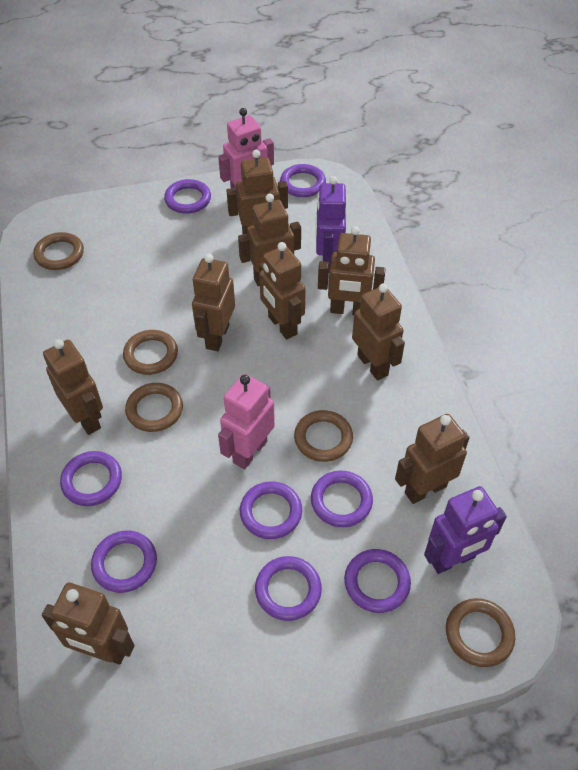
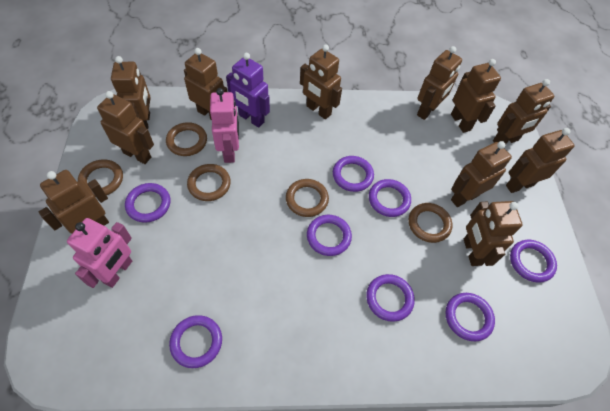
brown robot: [42,582,134,664] [43,339,103,435] [192,254,235,351] [226,150,288,234] [238,193,301,286] [259,242,306,339] [318,226,385,315] [352,283,405,380] [395,414,470,504] = 9 -> [39,170,109,234] [97,91,154,164] [111,56,151,129] [184,48,227,120] [300,45,342,119] [417,46,462,120] [451,59,501,133] [451,141,512,207] [464,201,522,266] [493,79,555,144] [506,128,575,193] = 11
purple robot: [316,176,346,270] [424,486,507,574] = 2 -> [226,53,270,128] = 1

